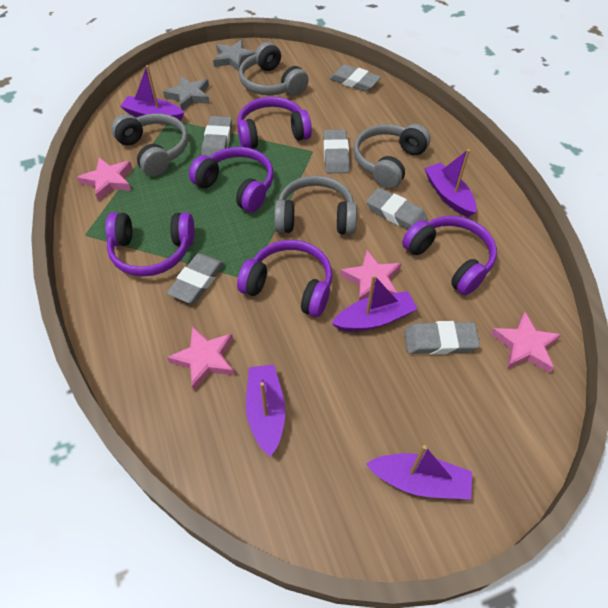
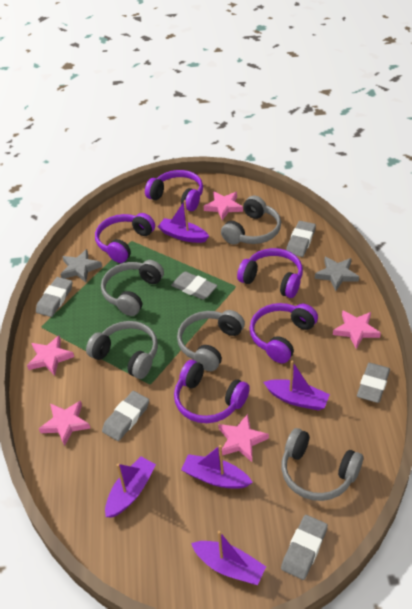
grey headphones: [111,113,188,176] [239,42,309,96] [274,176,357,235] [353,124,430,189] = 4 -> [86,321,158,379] [101,260,164,316] [177,310,245,371] [221,196,281,245] [281,428,363,501] = 5
pink star: [77,158,132,201] [167,326,234,390] [340,250,401,301] [491,312,562,373] = 4 -> [27,336,74,376] [39,401,91,446] [204,191,243,220] [218,414,269,462] [333,310,381,349] = 5

